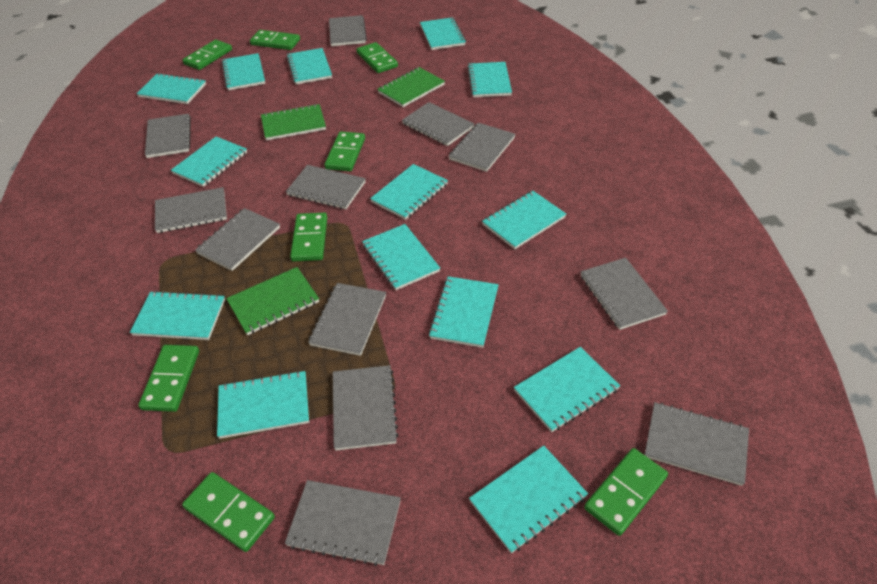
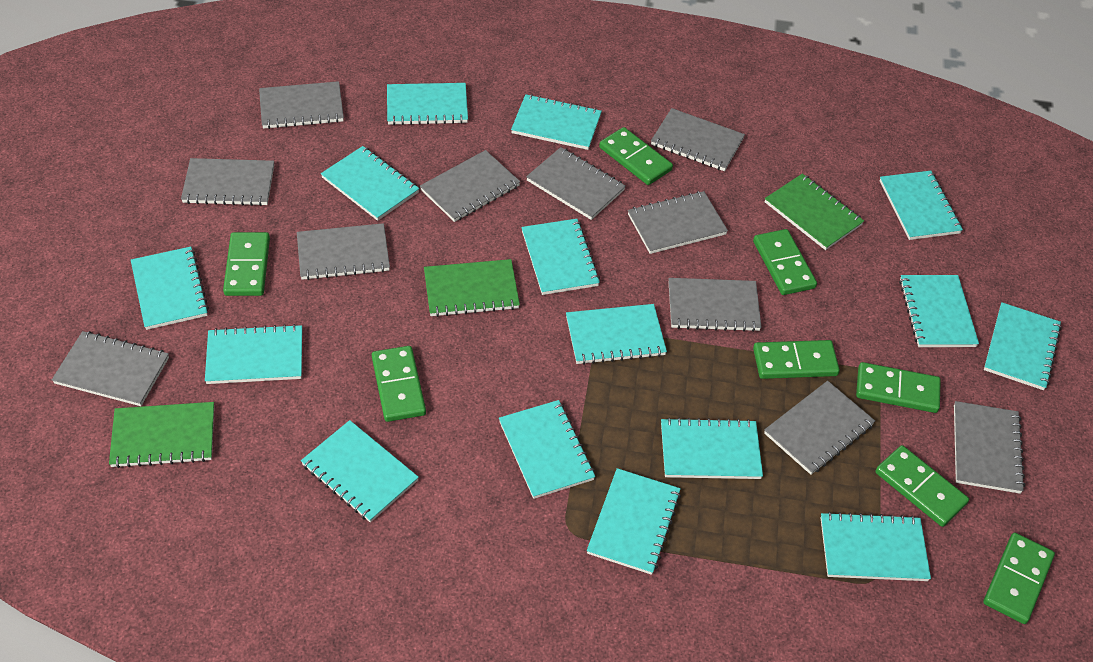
grey notebook: [145,114,191,158] [155,187,227,233] [195,208,280,271] [285,480,401,566] [286,165,366,209] [308,283,386,356] [329,15,367,46] [333,365,399,451] [402,102,474,146] [449,123,515,172] [581,258,668,330] [645,402,749,486] = 12 -> [52,331,169,406] [181,158,274,206] [259,81,344,129] [297,223,390,280] [420,150,520,222] [526,147,626,220] [628,191,728,254] [651,108,745,171] [669,278,762,332] [764,381,875,475] [954,401,1025,494] = 11
turquoise notebook: [130,291,225,340] [137,73,206,104] [171,137,247,187] [217,370,309,439] [222,53,265,90] [286,48,332,85] [362,224,440,290] [370,164,448,220] [420,17,466,50] [429,276,499,348] [467,62,512,97] [469,446,588,554] [482,191,566,249] [514,347,620,432] = 14 -> [131,247,209,330] [205,324,302,384] [301,420,419,522] [321,146,419,221] [387,83,468,125] [499,400,595,499] [511,94,602,150] [522,219,600,295] [566,304,667,365] [587,468,681,575] [661,417,763,479] [820,512,931,581] [880,171,963,240] [899,275,979,347] [984,302,1062,390] = 15

